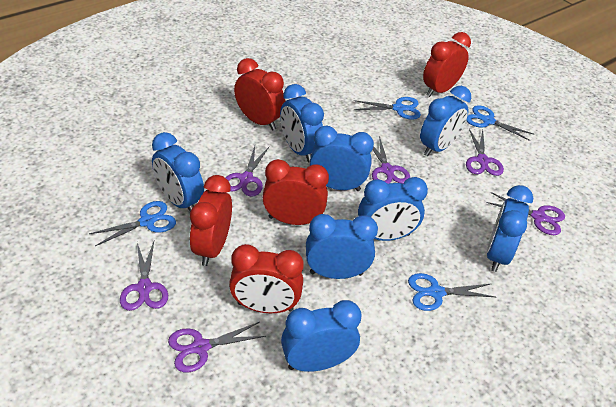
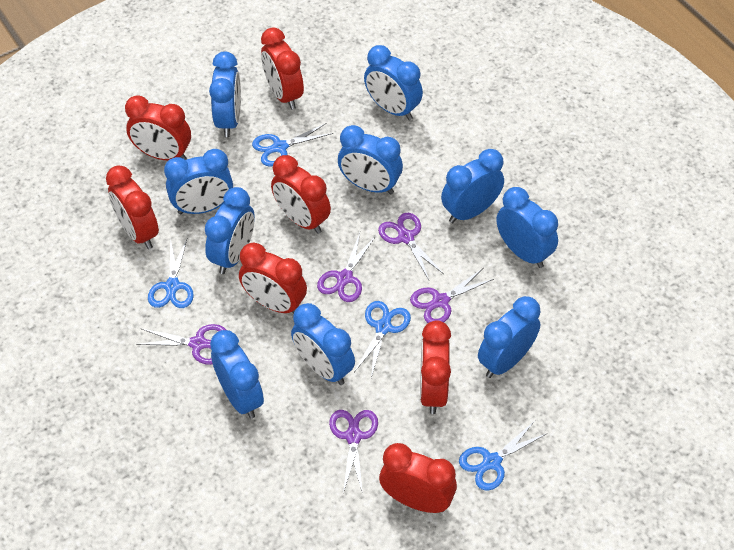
blue clock: [152,132,204,211] [280,84,324,163] [281,300,362,372] [306,214,378,279] [310,126,374,191] [358,177,428,241] [420,86,471,157] [487,185,533,272] = 8 -> [164,149,233,214] [205,187,255,274] [209,52,241,137] [210,330,264,419] [291,303,355,385] [338,125,403,194] [364,45,423,120] [441,149,504,223] [478,296,541,378] [496,187,558,268] = 10
purple scissors: [120,242,168,311] [168,322,266,372] [226,146,269,197] [372,136,410,184] [466,129,504,176] [486,192,565,235] = 6 -> [136,324,226,365] [317,233,376,302] [329,410,378,494] [378,213,444,280] [410,268,494,323] = 5
red clock: [190,175,232,266] [229,244,304,313] [234,58,285,130] [262,159,329,225] [423,32,471,97] = 5 -> [106,165,159,249] [125,95,191,161] [239,242,307,314] [261,27,304,110] [271,155,331,234] [379,443,457,513] [420,320,451,414] = 7

